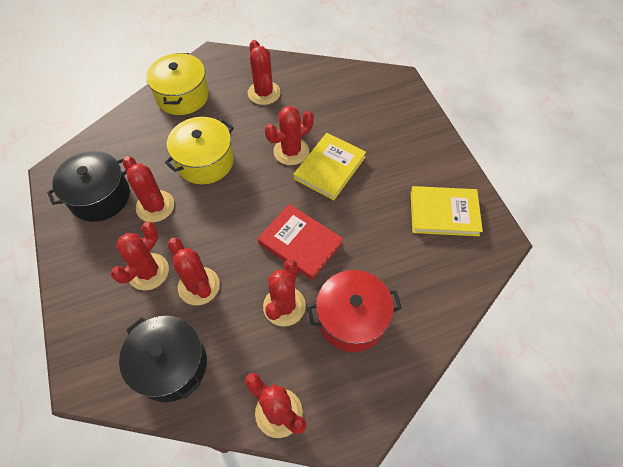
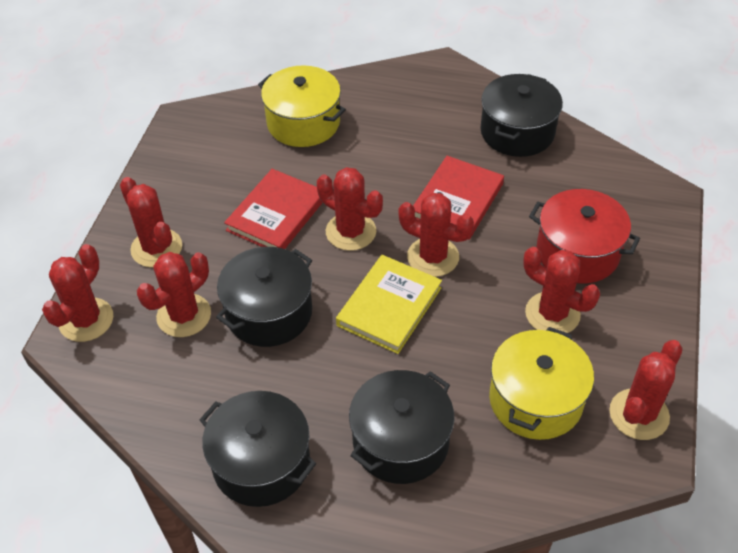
black pot: [47,151,130,222] [119,316,207,402] = 2 -> [199,391,316,507] [216,247,312,347] [349,370,454,484] [480,74,563,157] = 4
red book: [257,204,343,280] = 1 -> [224,169,323,249] [413,156,504,240] = 2
yellow book: [293,133,366,200] [411,186,483,236] = 2 -> [336,255,442,354] = 1

